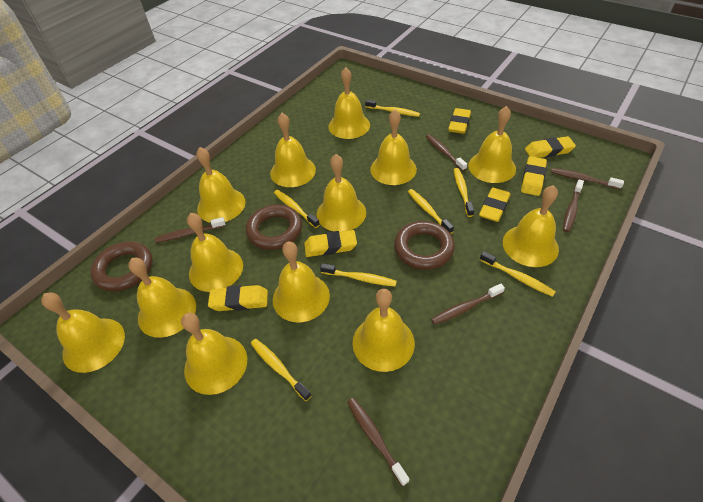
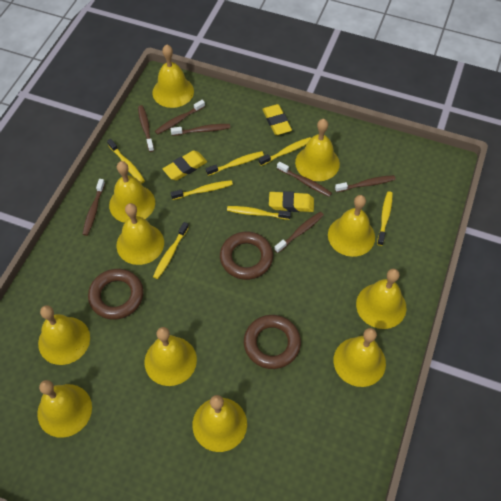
brown toothbrush: [155,217,226,243] [347,398,409,486] [426,134,467,171] [431,284,505,325] [551,168,624,189] [563,180,584,232] = 6 -> [83,179,105,236] [138,105,154,152] [155,100,205,135] [171,124,230,136] [274,212,324,253] [277,162,332,197] [335,175,396,192] = 7
yellow bell: [41,293,125,373] [128,258,196,338] [181,313,247,395] [187,213,243,292] [196,147,246,223] [270,113,316,187] [273,241,330,322] [317,154,366,232] [328,67,370,139] [352,289,415,372] [370,109,417,185] [468,106,516,183] [503,185,559,267] = 13 -> [37,380,92,438] [38,305,90,365] [109,161,155,223] [117,203,164,265] [144,327,197,386] [152,44,194,108] [193,395,247,452] [295,119,340,181] [328,195,375,257] [334,328,386,387] [356,269,406,329] = 11
yellow eraser: [208,285,268,311] [304,230,357,257] [448,108,471,134] [479,187,510,222] [521,156,547,196] [525,136,576,158] = 6 -> [163,150,207,180] [262,104,292,135] [269,191,314,212] = 3

